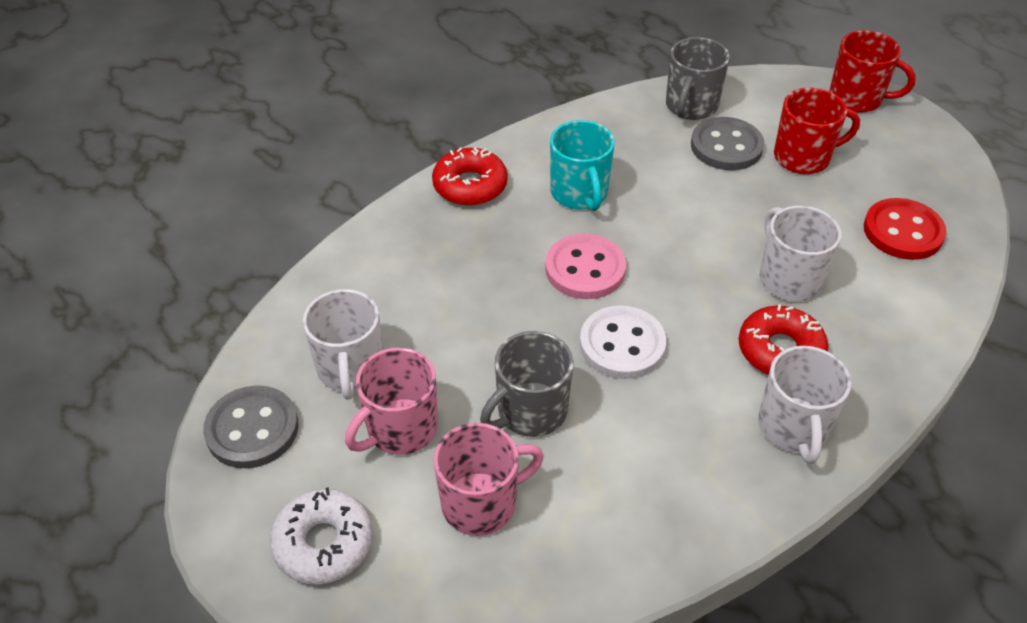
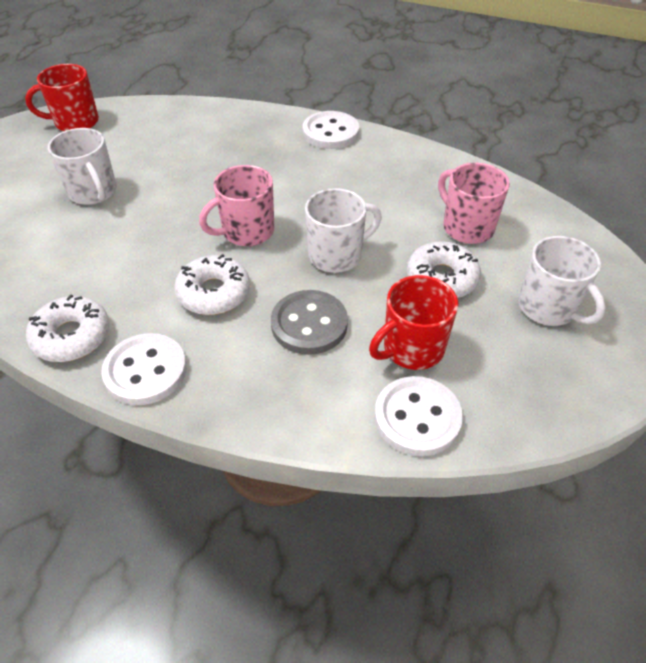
grey button: [203,385,299,468] [691,117,764,170] = 2 -> [271,290,348,355] = 1
grey mug: [480,331,574,437] [666,37,730,120] = 2 -> none = 0
pink button: [545,234,626,299] = 1 -> none = 0
red button: [864,198,947,260] = 1 -> none = 0
red donut: [432,147,508,206] [739,304,828,375] = 2 -> none = 0
turquoise mug: [550,120,615,211] = 1 -> none = 0
white button: [580,305,666,379] = 1 -> [101,333,187,405] [303,111,359,149] [374,376,463,456] = 3
white donut: [270,487,373,585] = 1 -> [26,294,110,362] [174,254,250,315] [407,241,481,298] = 3

